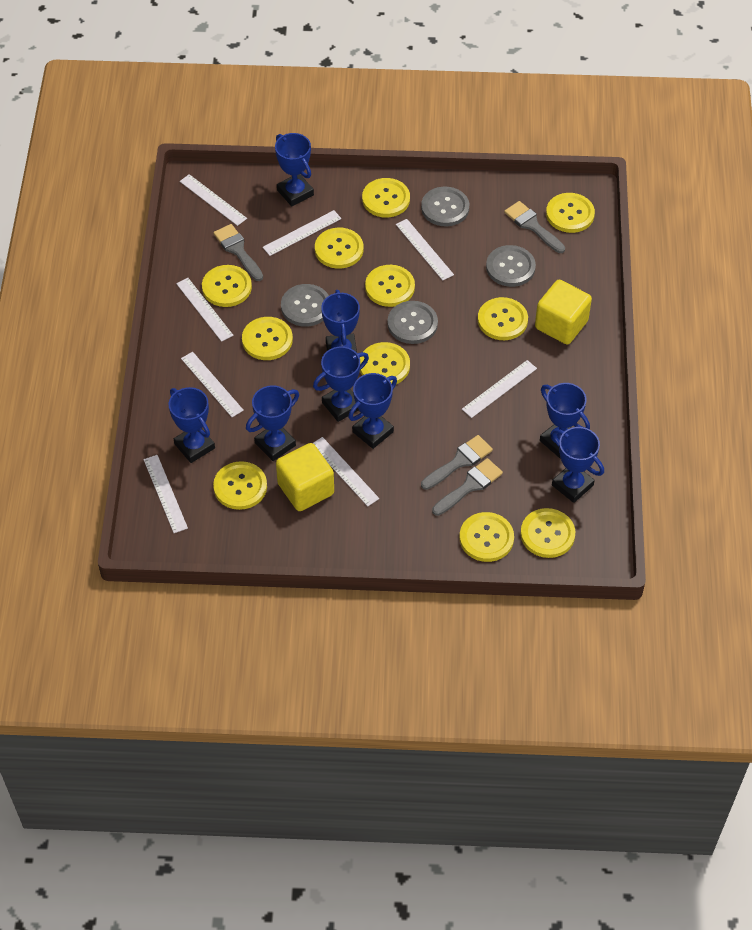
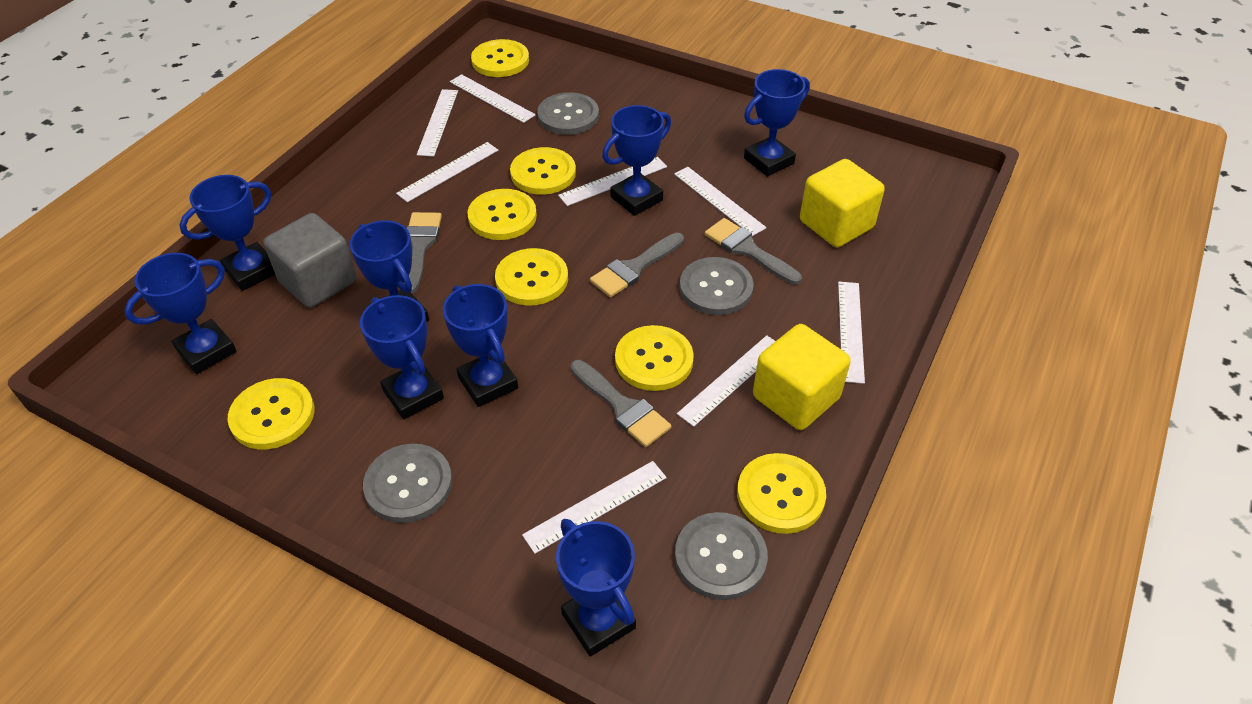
grey cube: none = 0 -> [263,213,357,308] = 1
yellow button: [202,265,252,307] [213,461,267,510] [242,317,293,360] [315,228,363,269] [360,342,410,384] [362,178,410,218] [365,265,415,307] [460,512,514,562] [478,297,528,340] [521,508,575,558] [546,193,595,233] = 11 -> [228,378,315,449] [467,189,537,240] [471,39,529,77] [495,248,568,306] [510,147,576,195] [615,325,694,391] [737,453,826,534] = 7

